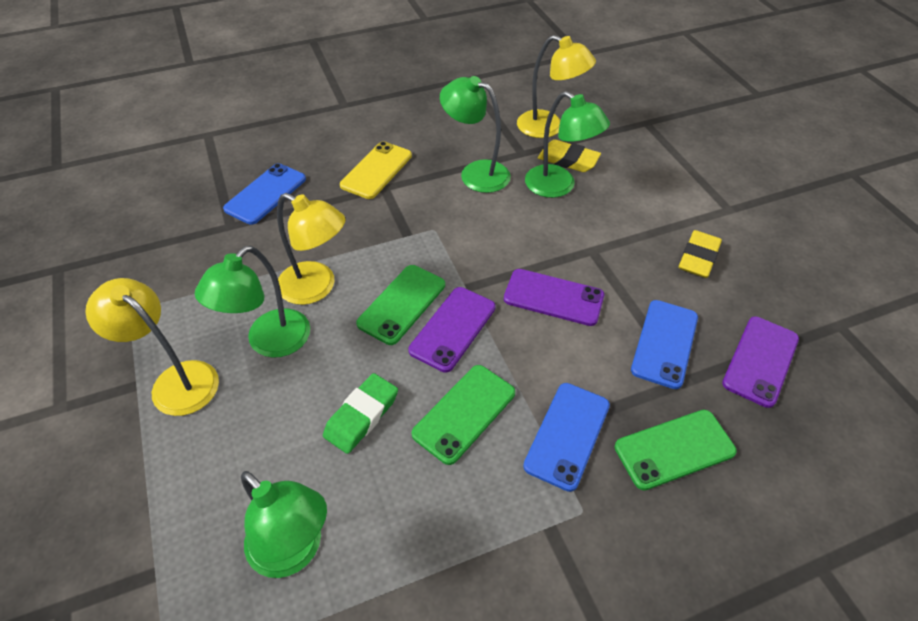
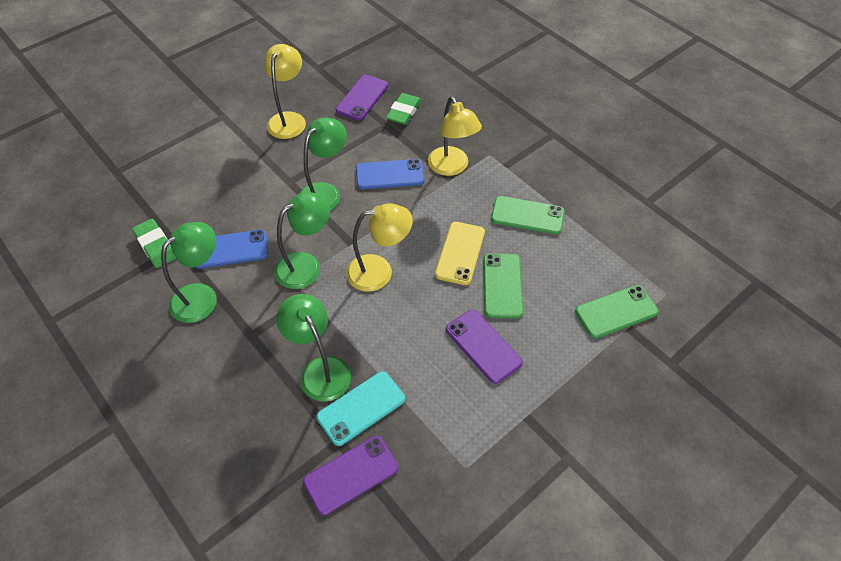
blue phone: [223,163,306,225] [523,383,610,492] [631,300,698,389] = 3 -> [195,230,268,269] [356,159,425,189] = 2
green eraser: [323,373,398,454] = 1 -> [132,219,176,268] [386,93,421,125] = 2
turquoise phone: none = 0 -> [316,371,405,446] = 1
yellow eraser: [538,140,601,172] [678,230,722,278] = 2 -> none = 0

